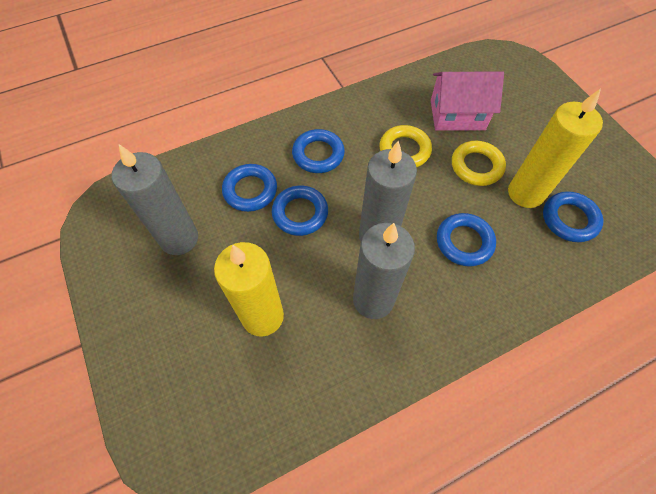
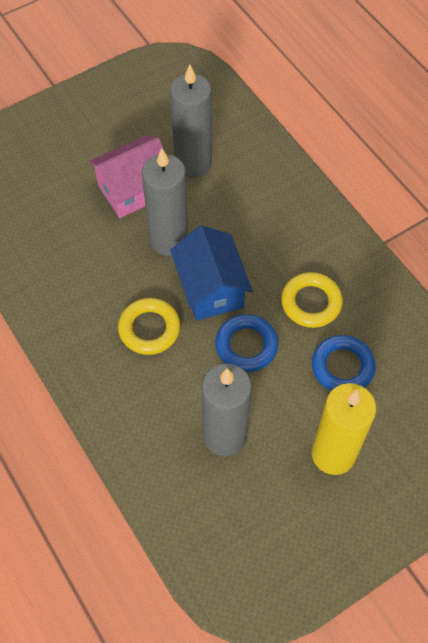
blue house: none = 0 -> [170,225,253,321] = 1
blue ring: [222,164,277,212] [272,186,328,236] [292,129,345,173] [437,213,496,267] [543,191,603,242] = 5 -> [215,314,278,372] [312,335,376,391] = 2
yellow candle: [214,242,284,337] [508,89,603,208] = 2 -> [312,383,376,475] = 1

